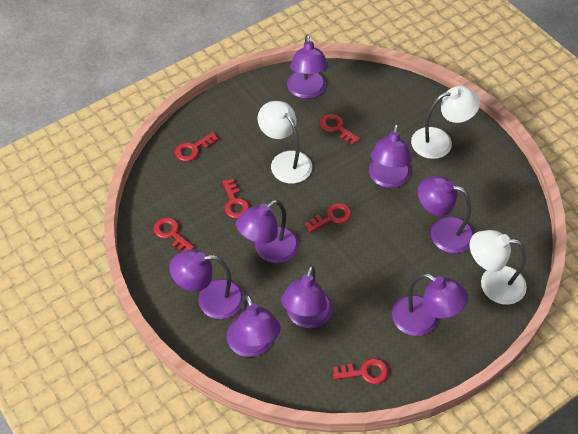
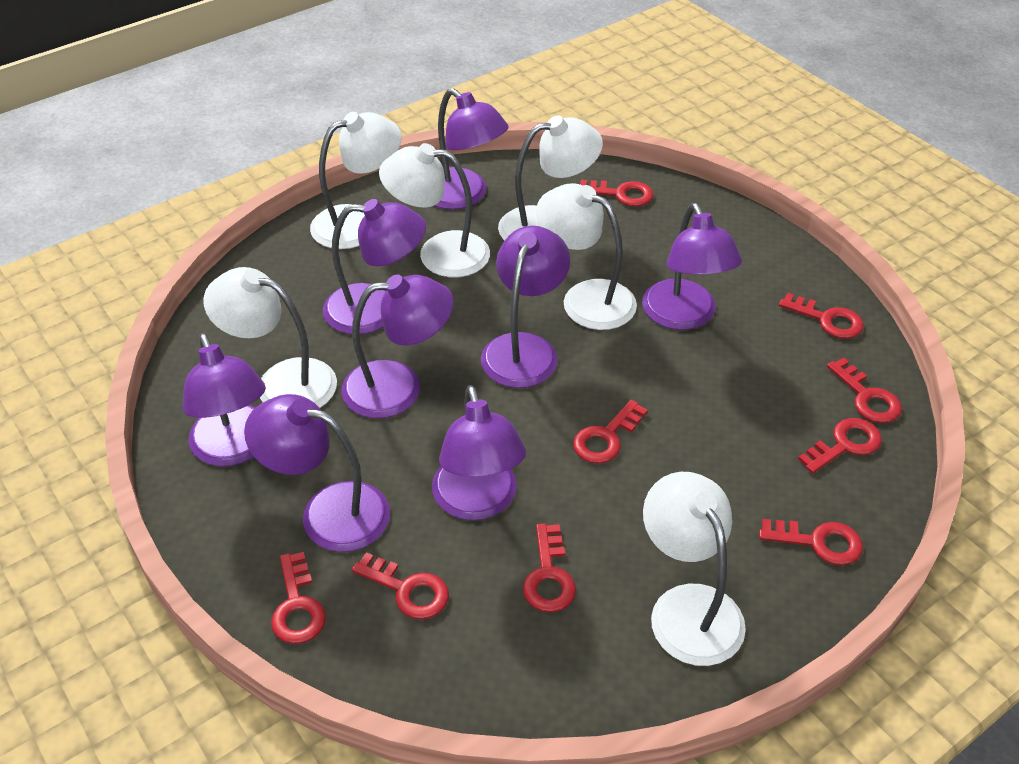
red key: [154,217,194,252] [175,132,218,161] [222,179,249,219] [305,203,352,233] [320,114,360,145] [333,358,388,384] = 6 -> [271,552,326,644] [352,552,449,619] [523,523,576,612] [573,399,648,464] [580,180,653,207] [759,519,863,565] [779,293,864,339] [798,418,882,474] [827,358,902,423] = 9
white lamp: [257,101,312,184] [411,86,480,159] [470,230,527,305] = 3 -> [203,267,337,408] [310,112,402,249] [379,143,490,277] [498,115,603,241] [536,183,637,330] [643,472,746,666] = 6

